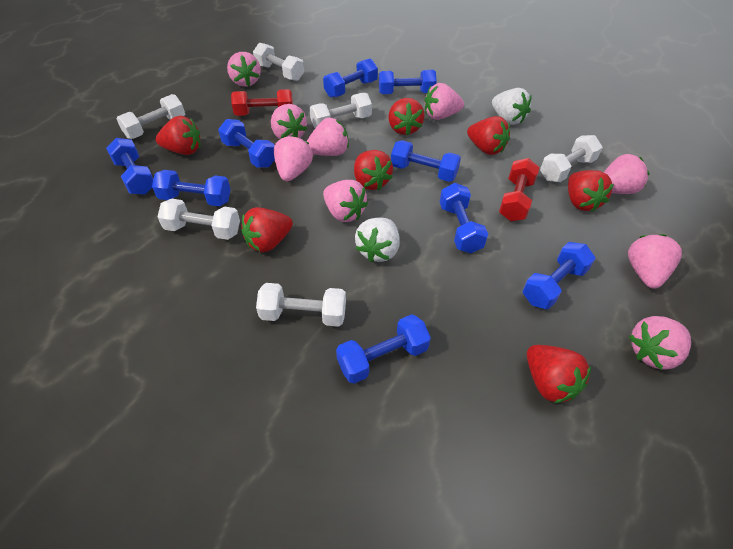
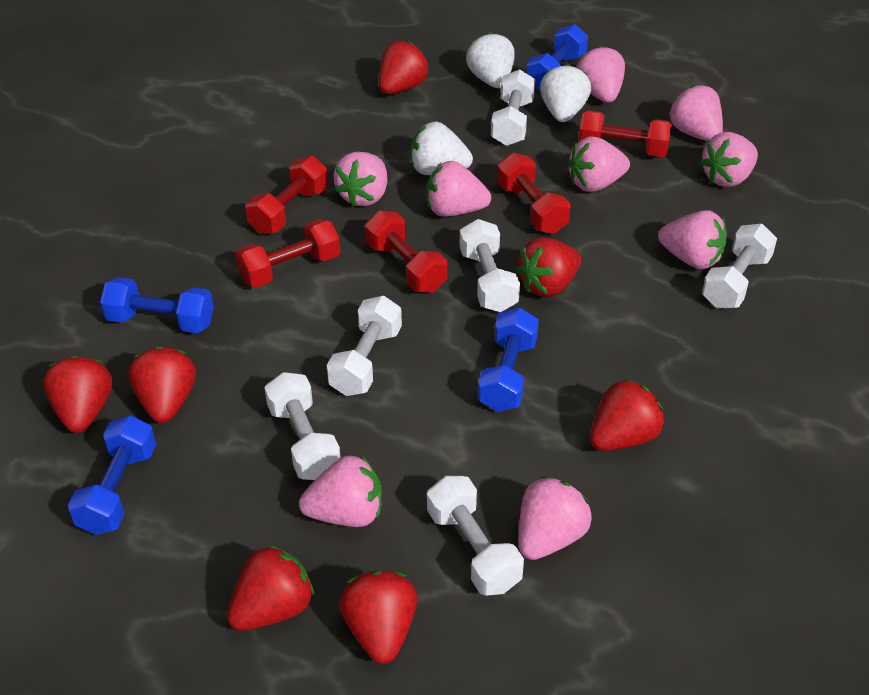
blue dumbbell: [106,138,153,194] [152,170,231,206] [218,119,275,168] [323,58,378,98] [336,314,431,384] [379,70,437,94] [391,140,461,182] [440,183,488,253] [523,242,596,309] = 9 -> [68,415,156,535] [100,277,214,333] [478,308,539,412] [526,24,588,91] = 4
red dumbbell: [231,89,293,116] [499,158,539,221] = 2 -> [235,219,340,288] [245,156,328,234] [365,210,447,293] [497,153,571,234] [578,110,672,157] = 5
white strawberry: [355,217,400,262] [492,88,531,125] = 2 -> [411,122,473,175] [466,32,515,88] [540,64,591,122] = 3

